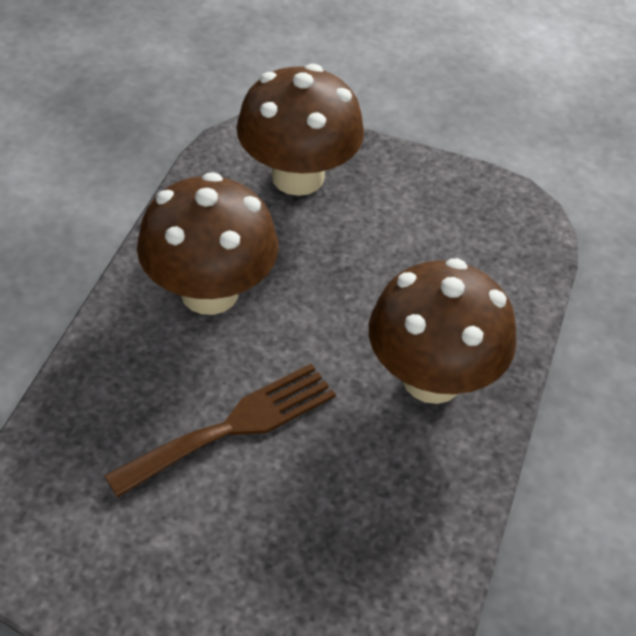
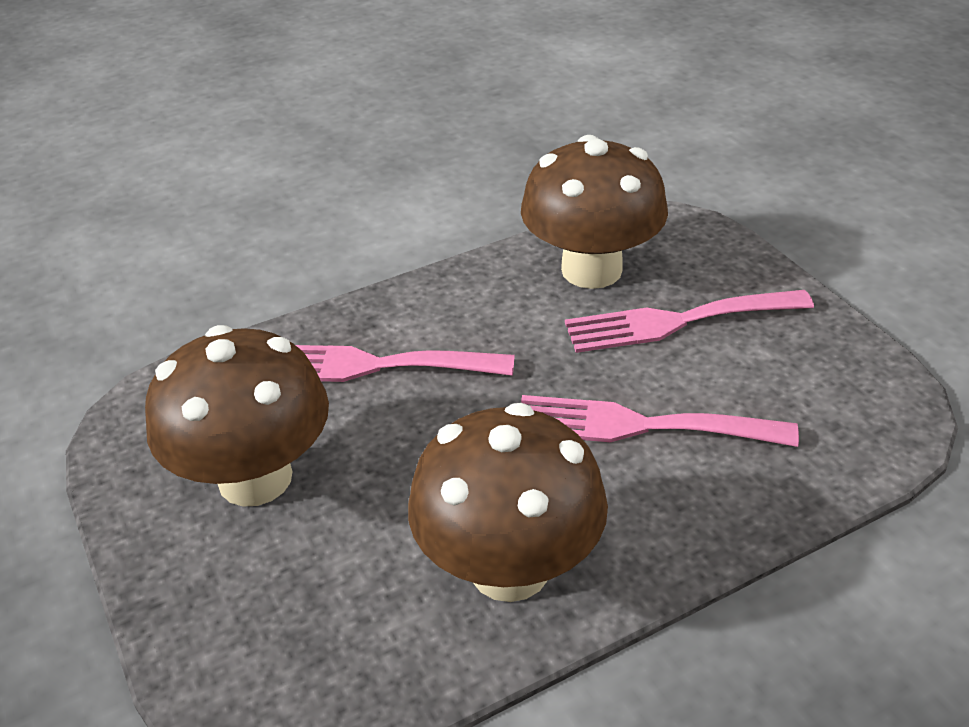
brown fork: [104,364,336,498] = 1 -> none = 0
pink fork: none = 0 -> [296,345,515,382] [521,395,799,447] [565,290,814,353] = 3

